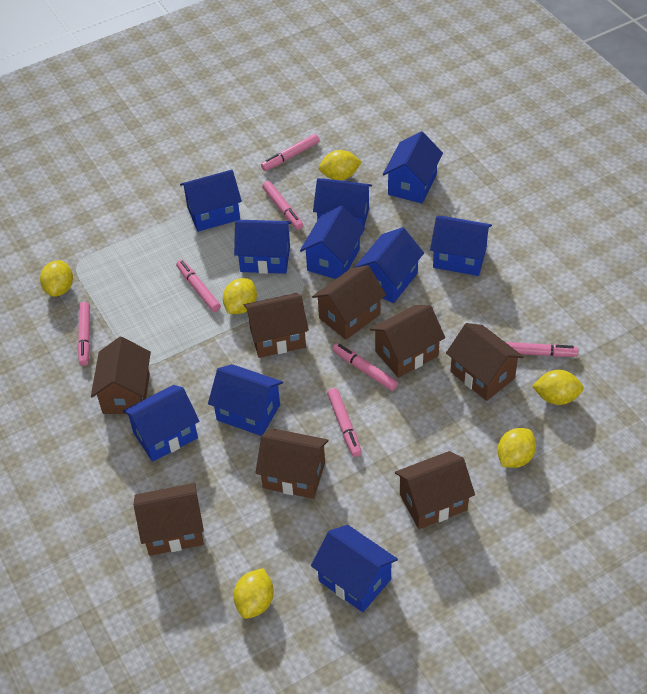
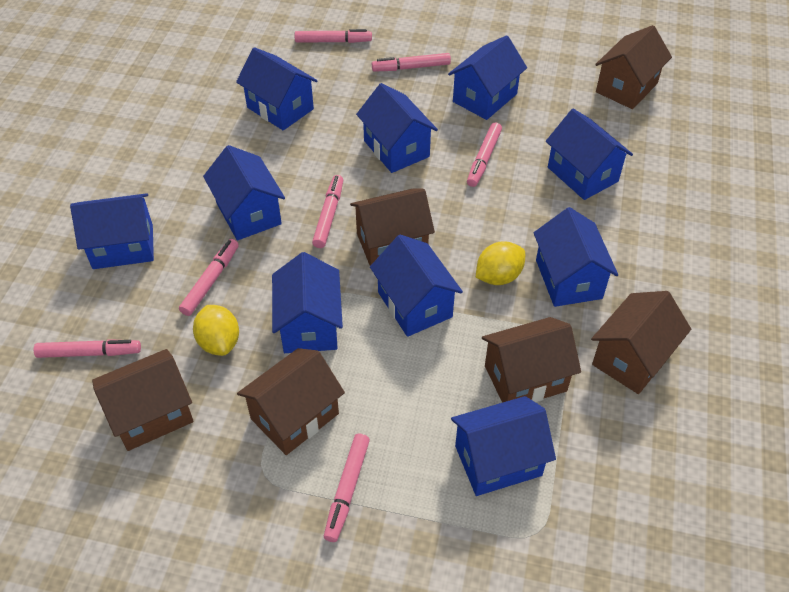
brown house: [91,337,151,414] [134,483,204,556] [244,293,309,358] [255,428,329,499] [312,265,386,340] [370,305,445,378] [395,451,475,529] [446,323,524,401] = 8 -> [92,349,194,451] [237,348,345,455] [350,188,435,266] [482,317,581,403] [591,291,691,394] [595,25,672,109] = 6
yellow lemon: [40,260,73,297] [223,278,257,314] [234,568,274,619] [319,150,362,180] [497,428,536,468] [532,370,584,405] = 6 -> [193,305,239,356] [476,241,525,285] = 2

